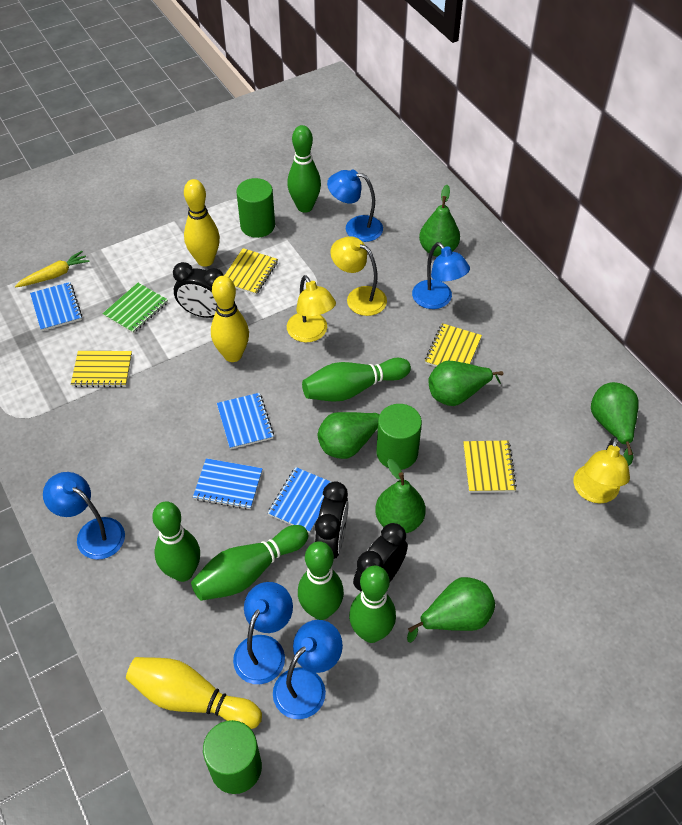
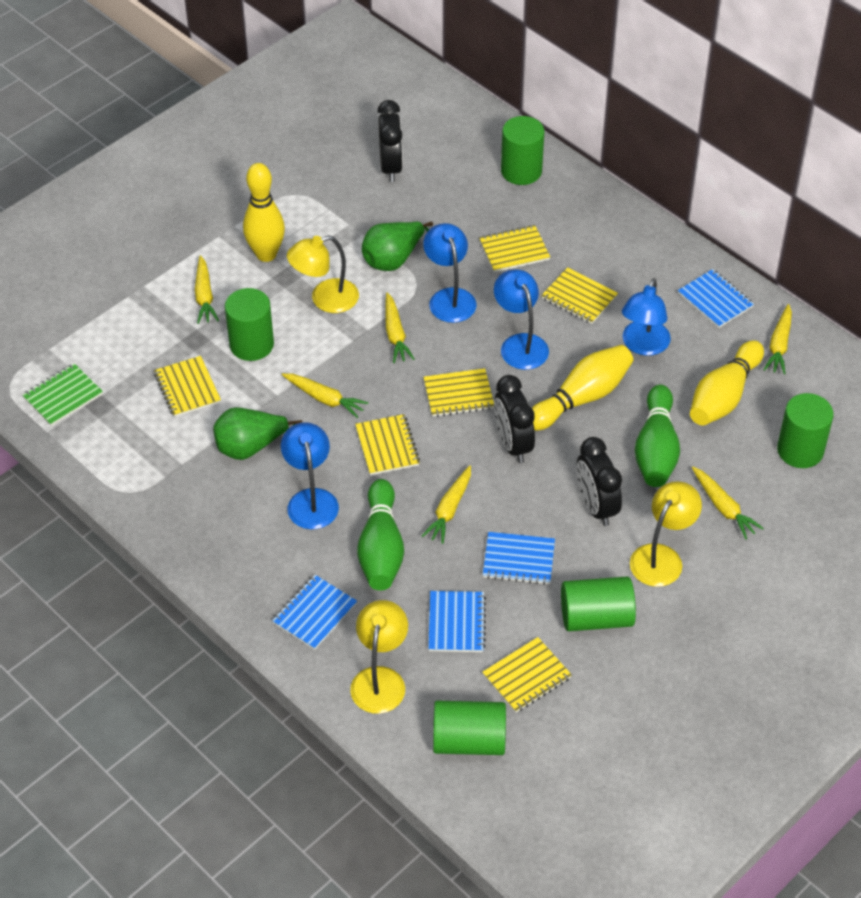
blue lamp: [43,472,125,560] [233,582,293,684] [273,620,343,719] [327,170,383,242] [412,242,470,309] = 5 -> [281,422,339,529] [423,223,477,323] [494,269,549,370] [622,278,671,356] = 4
green bowling pin: [152,501,200,582] [191,525,308,601] [287,125,321,213] [298,541,344,620] [302,358,411,402] [349,566,396,643] = 6 -> [357,479,404,590] [635,385,680,487] = 2
green cylinder: [203,720,262,794] [236,178,275,238] [376,404,422,470] = 3 -> [225,288,274,361] [433,701,506,755] [501,116,544,185] [561,576,636,631] [777,393,834,468] = 5
green pear: [318,412,379,459] [375,459,426,533] [407,577,495,643] [419,185,460,257] [428,361,503,406] [591,382,639,466] = 6 -> [213,407,303,460] [362,221,433,271] = 2
yellow carrot: [15,251,89,288] = 1 -> [195,255,219,324] [282,373,369,418] [386,293,415,363] [422,466,471,544] [692,467,764,539] [763,304,792,375] = 6
yellow notebook: [71,351,132,388] [224,248,278,295] [425,323,482,367] [463,440,517,493] = 4 -> [154,356,221,417] [355,414,420,475] [424,368,494,417] [479,225,550,272] [482,637,572,713] [541,267,618,324] = 6

